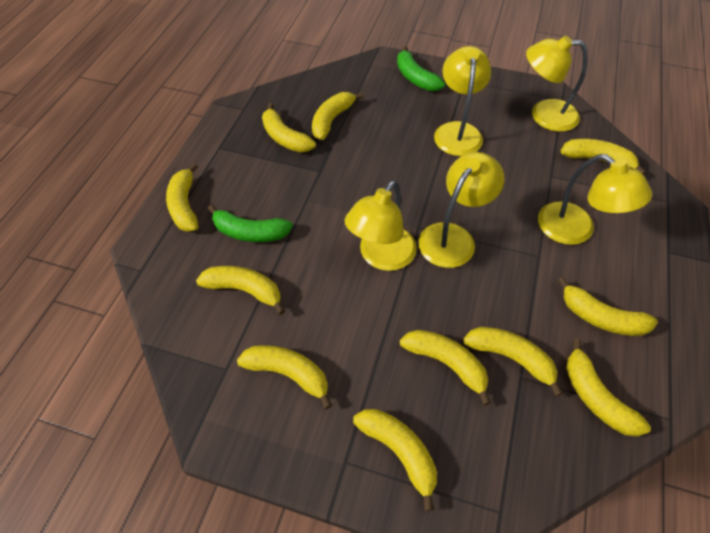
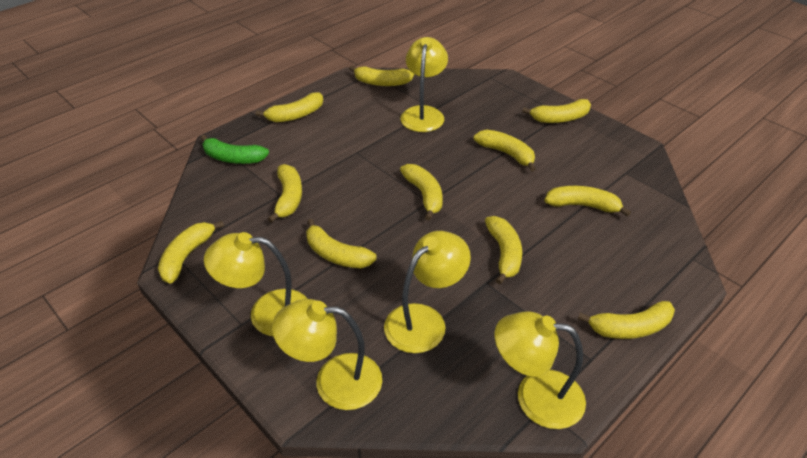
green banana: [208,204,293,242] [397,46,445,91] = 2 -> [201,135,269,164] = 1

